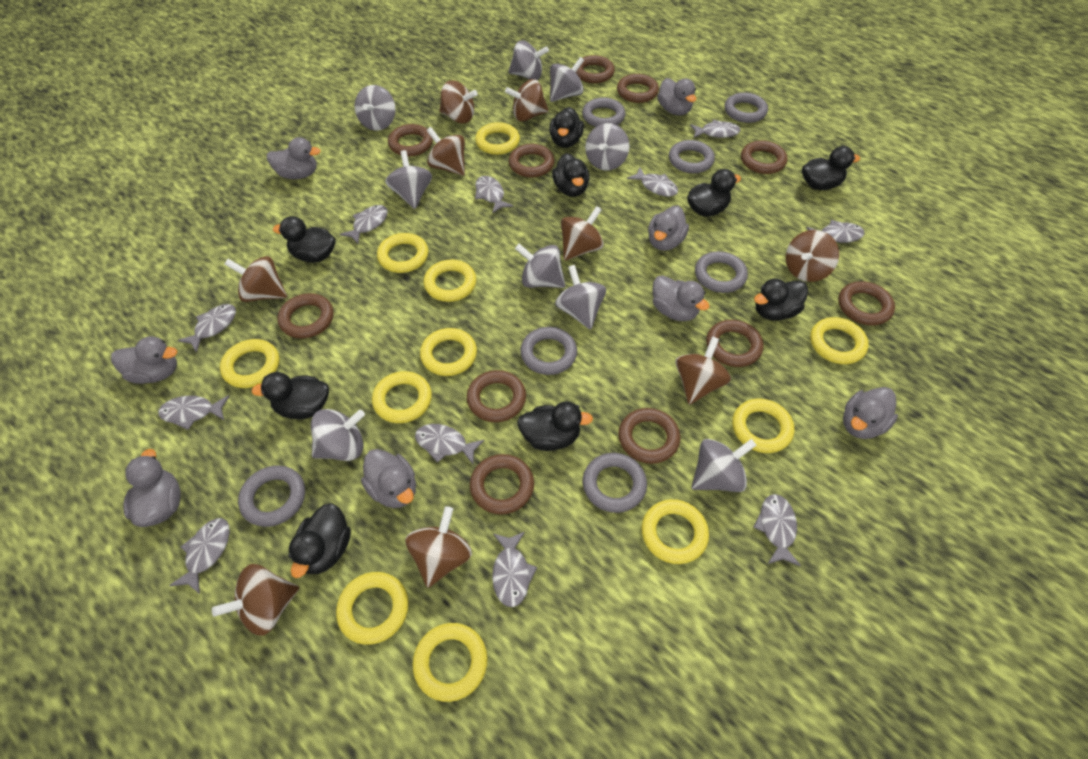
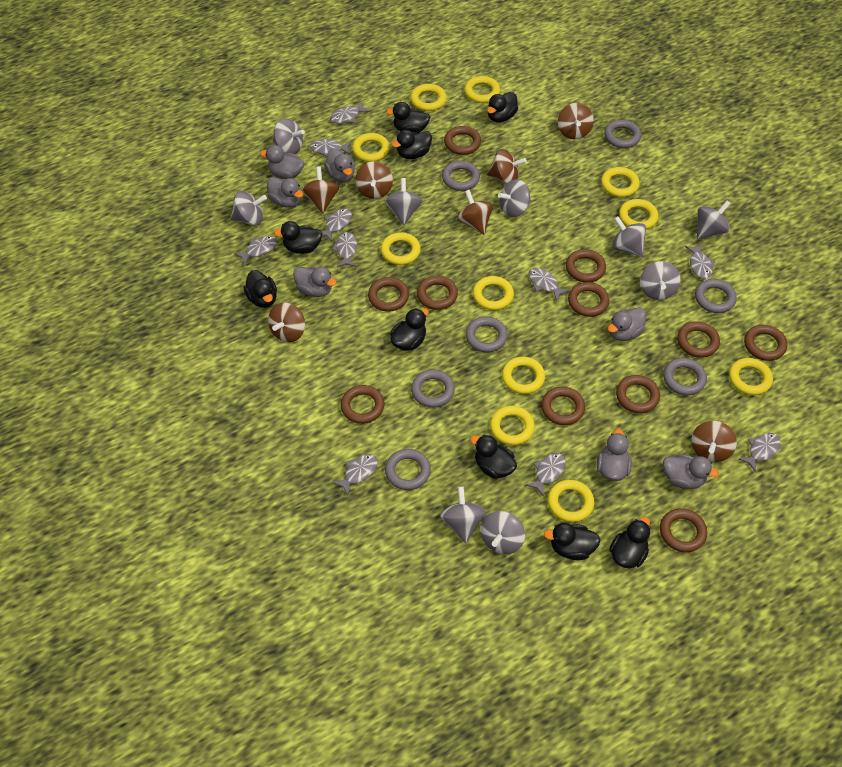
brown spinning top: [212,564,299,636] [225,256,287,302] [405,506,472,588] [426,127,465,176] [439,80,478,123] [505,79,549,121] [561,206,604,261] [675,337,731,405] [786,230,839,282] = 9 -> [268,303,305,342] [302,166,339,213] [356,161,393,199] [457,190,493,235] [487,149,527,184] [558,103,594,139] [691,421,737,462] = 7
grey duck: [111,336,177,384] [123,449,181,527] [267,137,321,179] [361,449,416,508] [648,206,689,251] [652,275,710,321] [657,78,696,115] [843,387,898,439] = 8 -> [260,145,304,179] [267,177,303,208] [293,267,336,297] [324,148,355,182] [596,429,632,481] [608,307,646,341] [663,454,719,489] = 7
grey fish: [158,395,230,430] [169,518,230,594] [178,304,236,353] [340,205,388,244] [415,424,485,464] [475,176,513,213] [492,532,537,607] [627,167,678,197] [690,119,740,138] [753,494,801,566] [806,220,865,243] = 11 -> [234,236,277,265] [310,139,352,157] [322,208,352,242] [330,101,370,123] [331,232,357,267] [332,454,378,495] [526,453,566,497] [529,268,570,302] [685,245,715,279] [738,433,781,473] = 10

